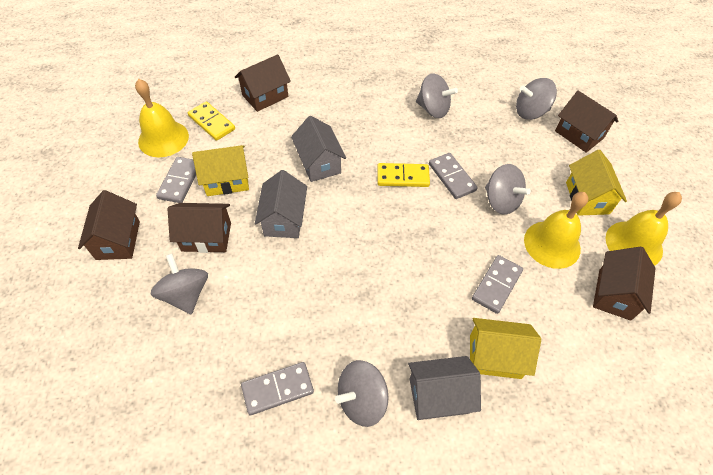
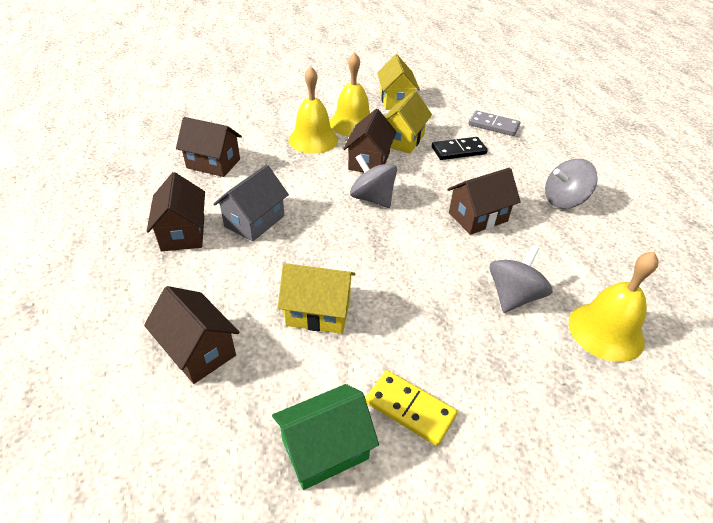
black domino: none = 0 -> [432,137,488,160] = 1
green house: none = 0 -> [272,384,379,490] = 1
grey domino: [156,157,196,203] [241,362,314,415] [429,153,478,199] [472,255,523,314] = 4 -> [469,111,520,136] = 1
grey house: [255,170,307,238] [291,116,346,182] [408,356,481,420] = 3 -> [213,165,289,241] = 1
grey spinning top: [151,254,208,314] [335,360,389,427] [416,73,458,118] [485,164,531,215] [516,78,557,120] = 5 -> [350,154,397,208] [489,245,553,313] [545,159,598,209] = 3
yellow domino: [188,101,235,141] [377,163,430,187] = 2 -> [365,370,457,446] = 1

